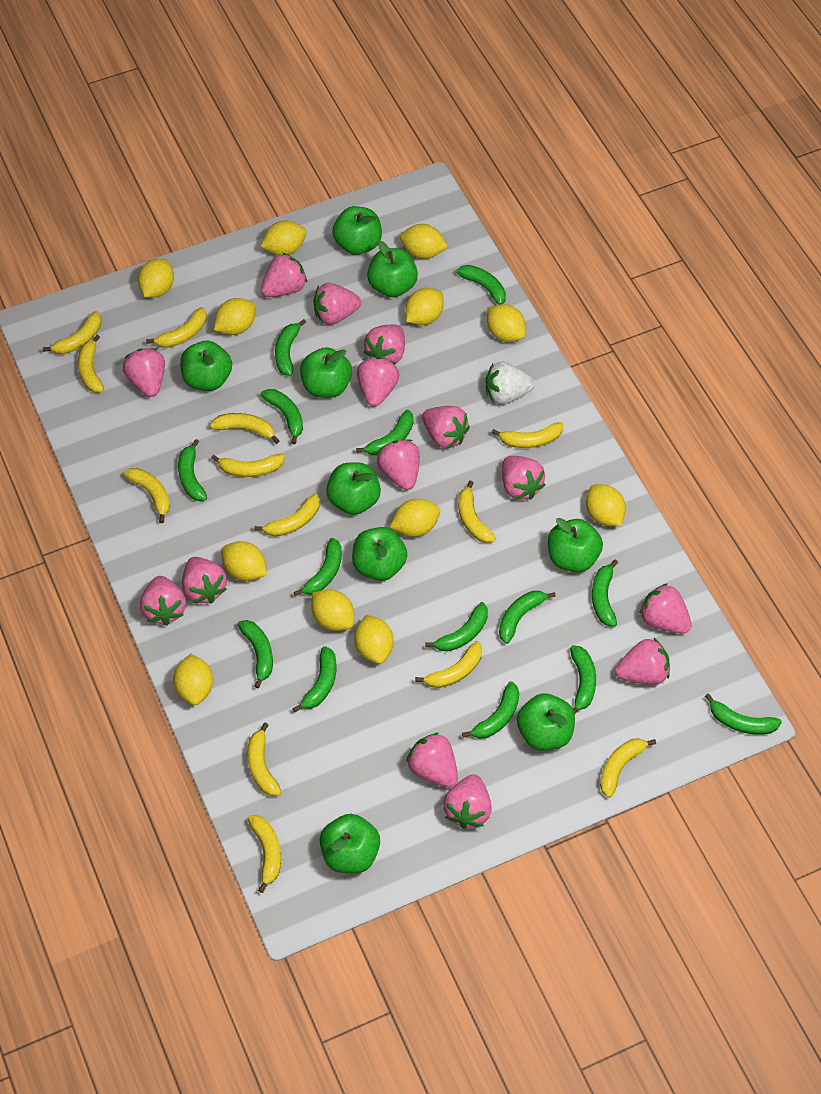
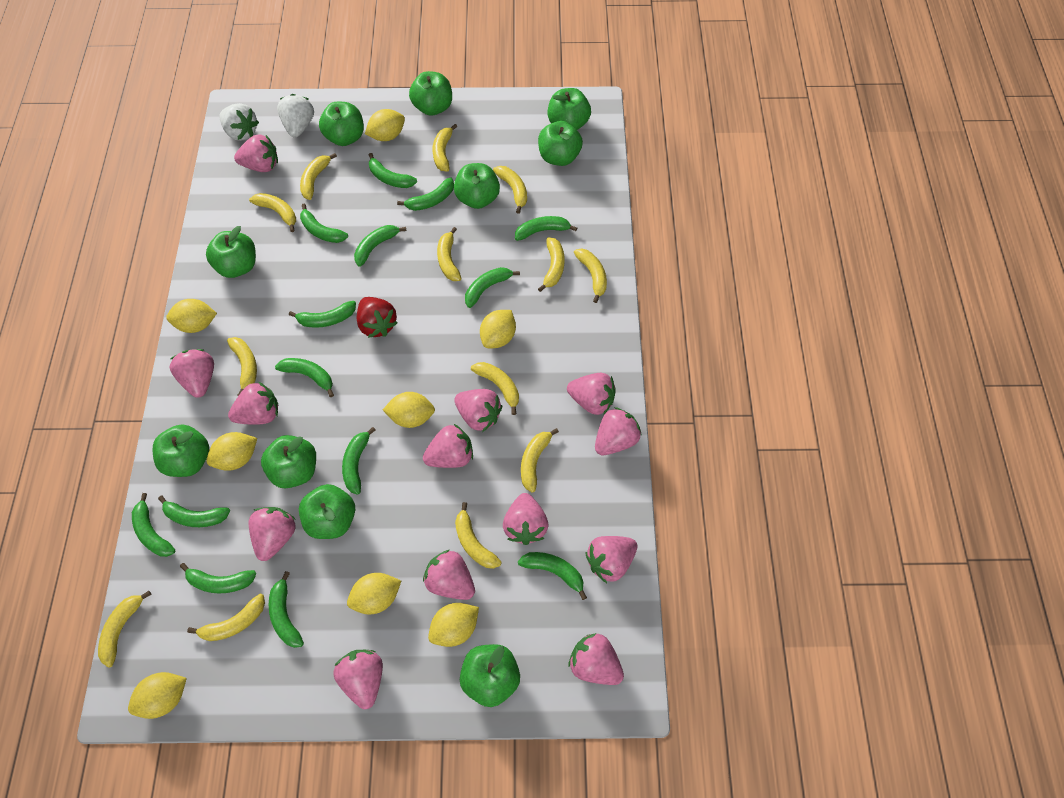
green apple: [180,341,232,391] [300,347,352,398] [320,814,380,873] [326,462,381,515] [332,206,382,255] [352,527,407,581] [367,241,418,297] [517,693,575,751] [548,518,603,572] = 9 -> [153,425,209,477] [206,226,256,278] [261,435,316,488] [299,484,355,539] [319,102,364,146] [409,71,452,116] [454,163,500,209] [460,644,520,707] [538,121,583,166] [548,88,591,130] = 10
pink strawberry: [123,348,165,397] [140,576,186,626] [182,557,227,603] [261,253,307,297] [313,283,361,325] [357,357,399,407] [364,324,405,363] [377,439,420,490] [406,733,458,787] [422,406,470,448] [443,774,492,829] [502,456,545,500] [615,638,670,685] [639,583,692,634] = 14 -> [170,349,214,398] [228,382,278,425] [234,135,278,172] [249,507,296,561] [333,650,383,709] [423,424,473,468] [423,550,475,600] [454,389,502,432] [503,493,548,545] [567,373,616,415] [568,633,624,685] [586,536,638,583] [595,407,641,455] = 13
red strawberry: none = 0 -> [357,297,398,338] = 1
white strawberry: [486,362,535,405] = 1 -> [219,103,259,141] [277,94,314,137] = 2
yellow lemon: [138,259,174,297] [173,654,213,705] [214,298,256,335] [221,541,267,581] [260,221,307,255] [311,589,354,631] [354,615,394,664] [390,499,440,537] [400,224,448,259] [405,288,444,325] [487,304,526,342] [586,484,626,526] = 12 -> [128,672,187,719] [166,299,217,333] [206,432,257,471] [347,573,401,614] [365,109,405,141] [383,392,435,428] [428,603,479,647] [480,310,516,348] = 8

